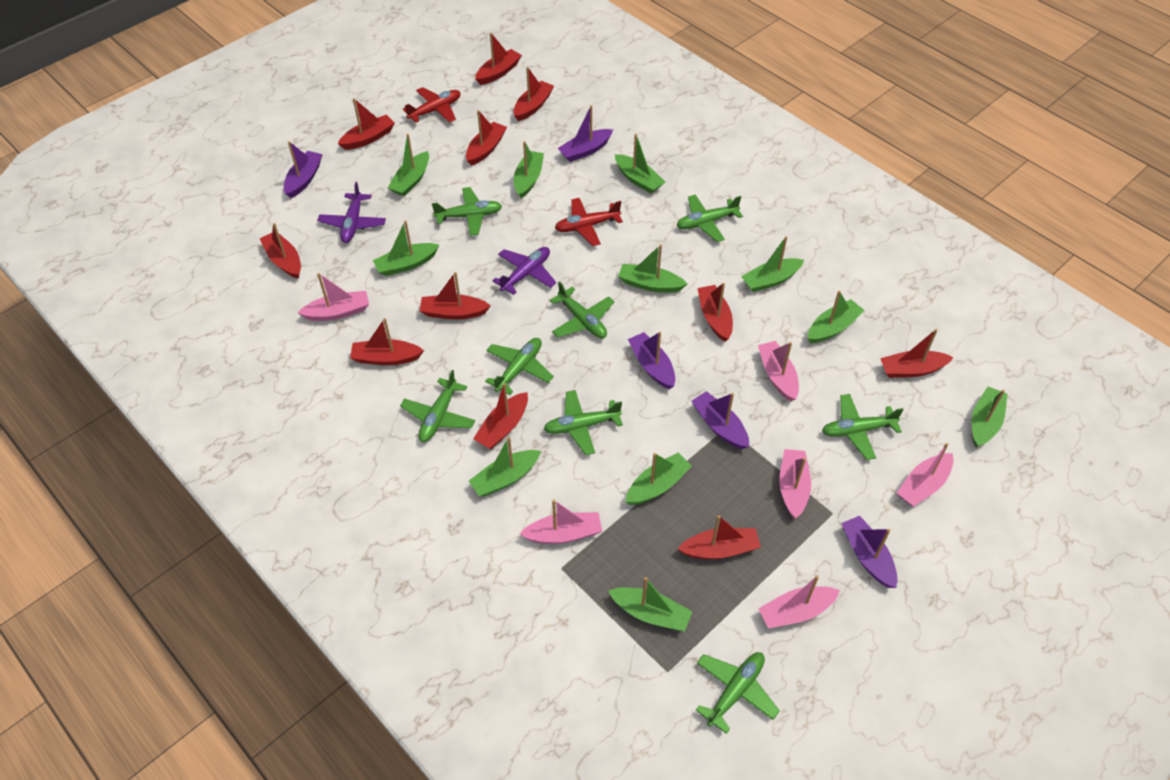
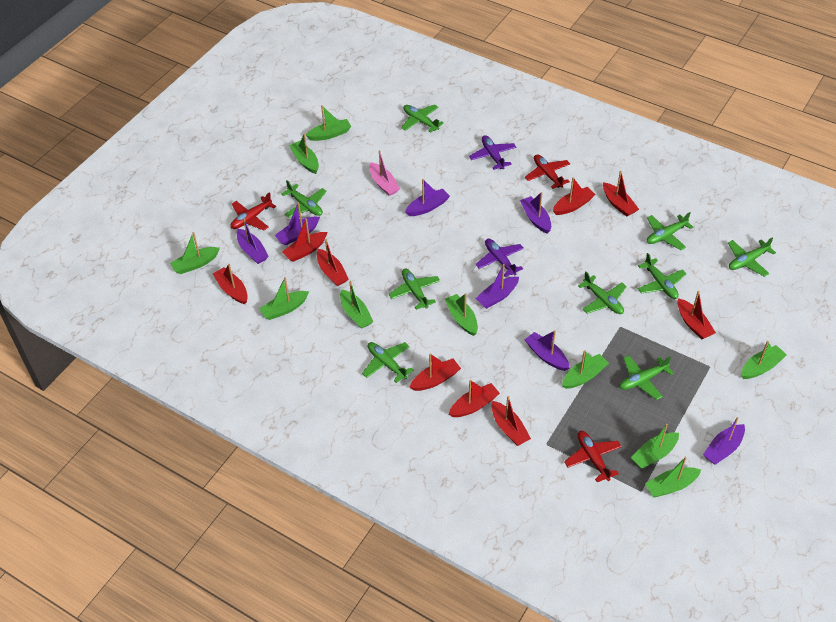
green boat: [373,220,439,276] [388,134,429,196] [469,437,541,497] [514,141,544,198] [609,577,693,631] [615,134,665,194] [618,244,687,293] [625,453,692,505] [741,236,804,292] [808,291,864,343] [972,387,1007,447] = 11 -> [170,232,220,274] [259,277,309,320] [289,134,319,174] [305,105,351,141] [340,281,373,329] [445,293,478,336] [562,350,609,389] [631,424,679,469] [645,457,701,497] [741,341,787,379] = 10
green plane: [400,370,475,442] [432,187,502,236] [485,338,554,395] [544,390,623,455] [550,281,614,338] [677,194,743,242] [696,652,780,734] [822,394,904,460] = 8 -> [281,180,327,218] [362,342,413,383] [388,269,440,310] [401,104,444,133] [578,272,627,314] [620,355,673,400] [638,253,686,299] [647,212,694,250] [728,237,776,277] = 9
pink boat: [298,273,369,321] [520,500,602,544] [758,341,799,401] [758,576,840,629] [779,449,811,519] [897,443,954,506] = 6 -> [369,150,400,196] = 1
purple boat: [284,141,323,198] [558,105,613,162] [628,331,675,389] [691,391,749,449] [841,516,898,588] = 5 -> [237,218,269,264] [274,202,320,245] [405,179,450,216] [475,264,519,309] [520,192,551,234] [525,330,570,371] [703,417,745,465] = 7
red boat: [260,223,301,279] [338,98,395,150] [350,318,424,365] [420,272,491,320] [466,110,507,166] [473,383,528,449] [475,33,522,85] [514,67,554,121] [678,515,761,559] [697,283,733,342] [880,329,954,378] = 11 -> [213,264,248,304] [282,218,328,262] [317,239,348,286] [410,354,461,391] [449,380,500,417] [491,396,531,446] [553,177,596,215] [603,171,639,217] [677,291,716,339] = 9
red plane: [403,87,461,123] [555,198,623,246] = 2 -> [230,192,276,231] [525,154,570,189] [564,431,622,482] = 3

